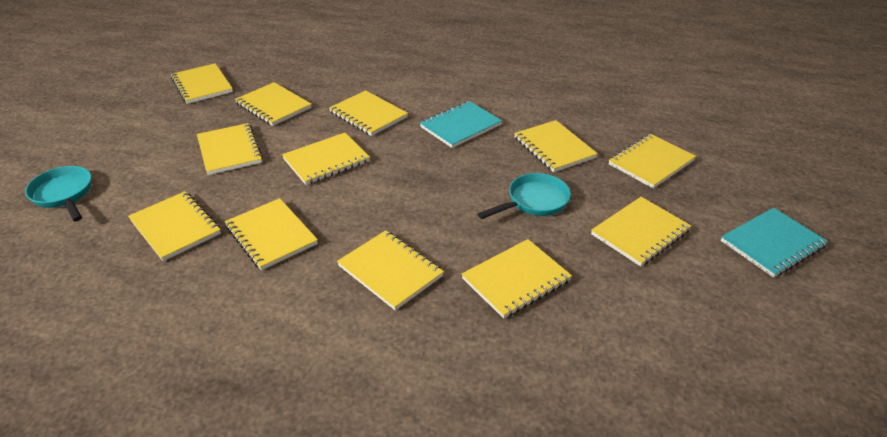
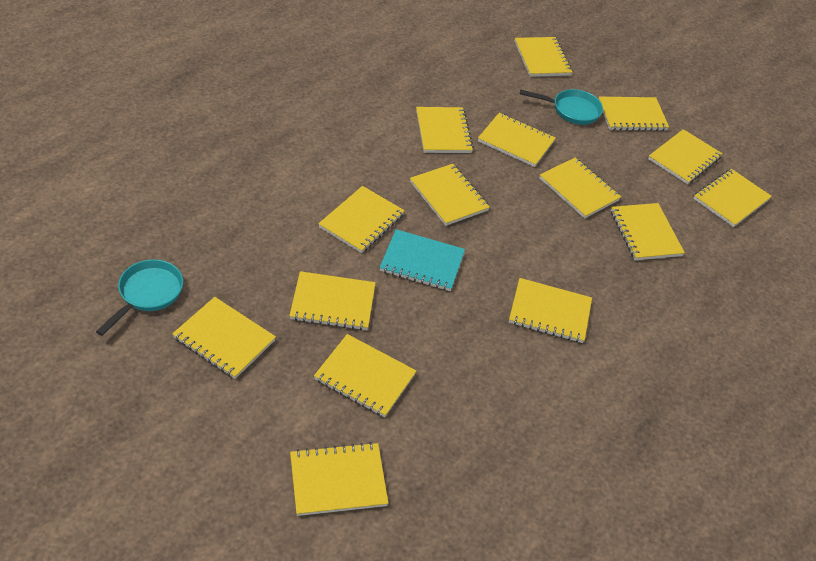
turquoise notebook: [420,101,502,148] [721,208,828,278] = 2 -> [379,229,465,291] = 1
yellow notebook: [128,191,221,261] [171,63,233,104] [197,123,263,175] [225,198,318,270] [235,82,312,126] [282,133,370,185] [329,90,408,136] [337,230,444,310] [462,239,572,319] [514,120,598,172] [591,197,691,266] [609,134,696,188] = 12 -> [172,297,276,379] [289,271,376,330] [290,442,388,516] [314,334,416,417] [318,186,405,253] [410,164,490,226] [416,107,474,153] [478,113,556,167] [509,278,592,343] [515,37,573,77] [539,157,621,219] [599,97,669,131] [611,203,685,260] [648,129,723,184] [693,169,772,227] = 15

